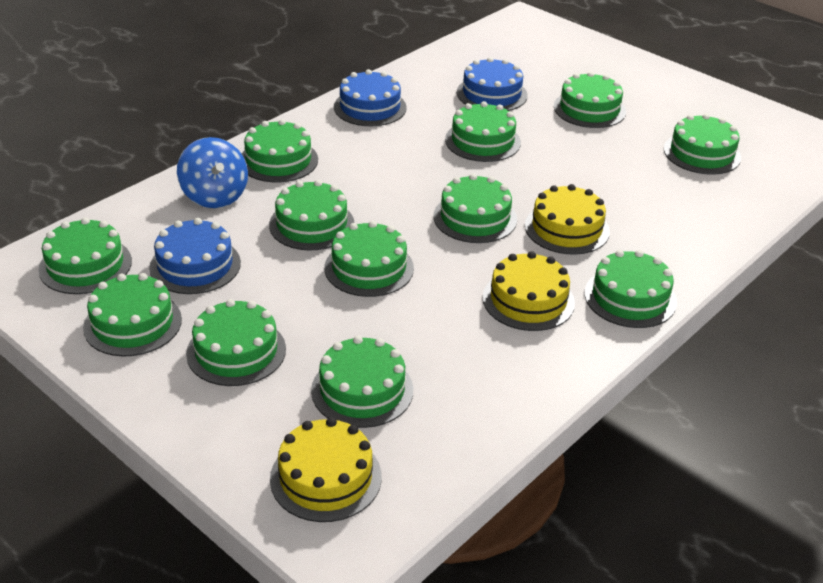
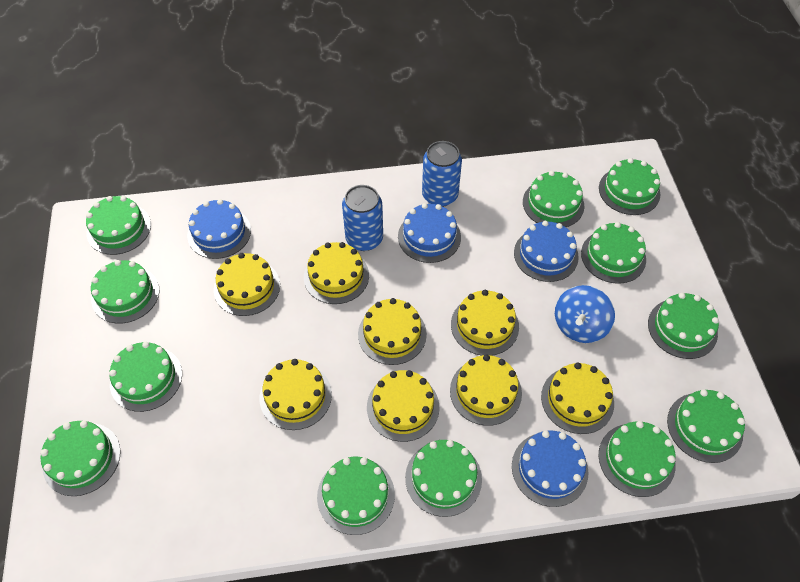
blue cake: [149,218,241,294] [334,69,407,126] [457,57,528,111] = 3 -> [187,199,251,259] [398,203,461,263] [512,431,589,507] [514,221,579,282] = 4
blue can: none = 0 -> [342,185,383,251] [422,141,462,207] = 2
yellow cake: [270,417,382,522] [483,251,575,331] [525,184,610,255] = 3 -> [214,253,280,316] [260,359,332,430] [304,242,369,304] [358,298,427,365] [367,370,439,442] [450,355,522,426] [451,290,519,356] [541,362,614,434] = 8

